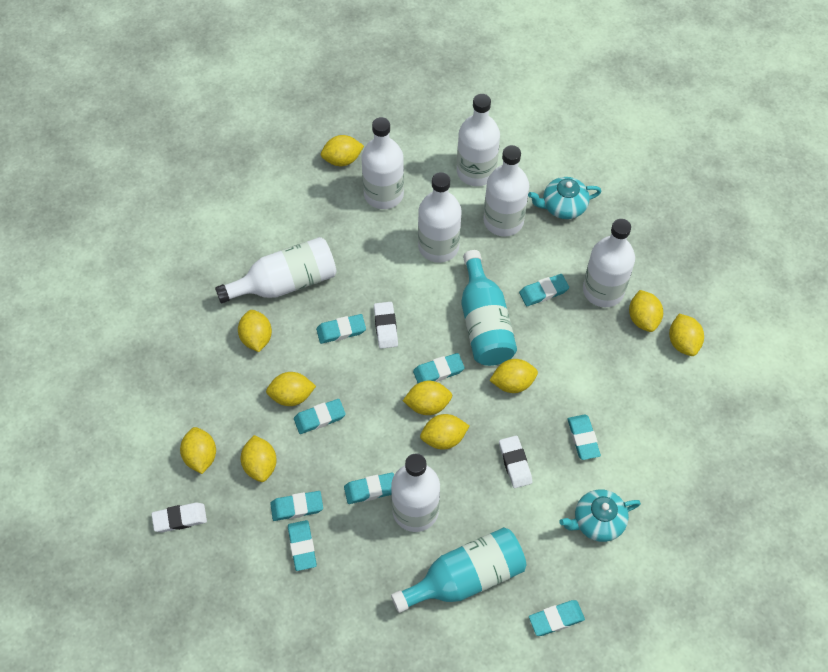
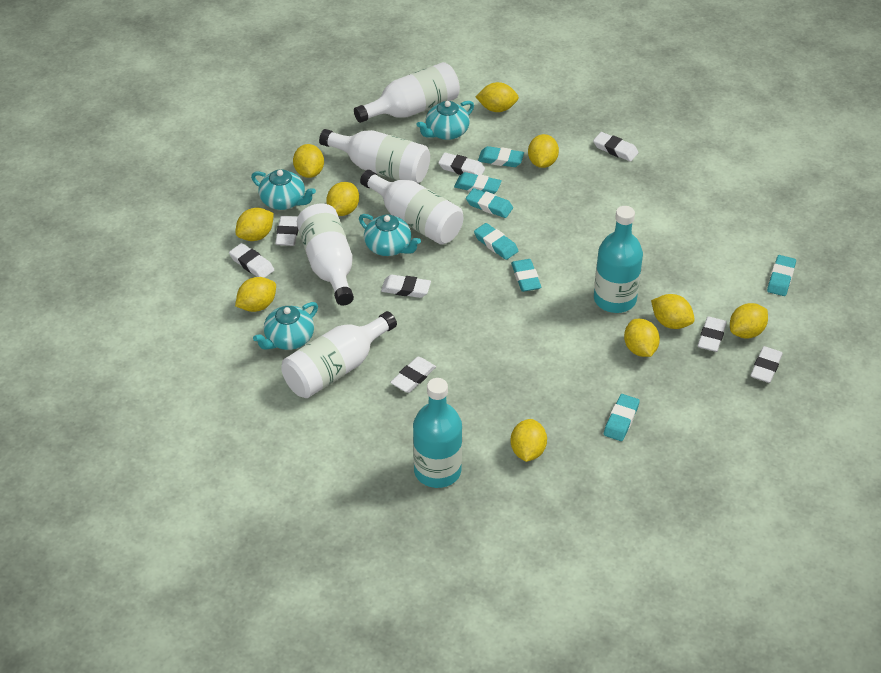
turquoise eraser: [270,491,323,521] [288,520,317,571] [294,399,346,434] [316,314,366,344] [344,473,394,504] [413,353,465,383] [519,274,569,306] [529,600,585,636] [568,414,601,460] = 9 -> [454,172,502,194] [466,188,513,218] [474,223,518,260] [478,146,524,167] [511,259,541,292] [604,394,640,441] [767,255,796,296] = 7
turquoise teapot: [528,177,602,219] [559,489,641,542] = 2 -> [251,169,316,210] [253,302,318,350] [359,214,421,256] [416,101,474,140] = 4
white bottle: [215,237,336,303] [362,117,404,209] [391,453,440,532] [418,172,462,263] [457,94,500,186] [483,145,529,236] [583,219,635,307] = 7 -> [281,311,397,398] [297,203,354,306] [319,129,430,183] [354,62,460,123] [360,170,463,245] = 5
white eraser: [152,502,207,532] [374,302,398,349] [499,436,532,488] = 3 -> [229,243,274,278] [275,216,298,246] [381,275,431,298] [390,357,436,393] [438,153,485,175] [593,132,639,162] [698,316,727,352] [750,346,783,383] = 8

